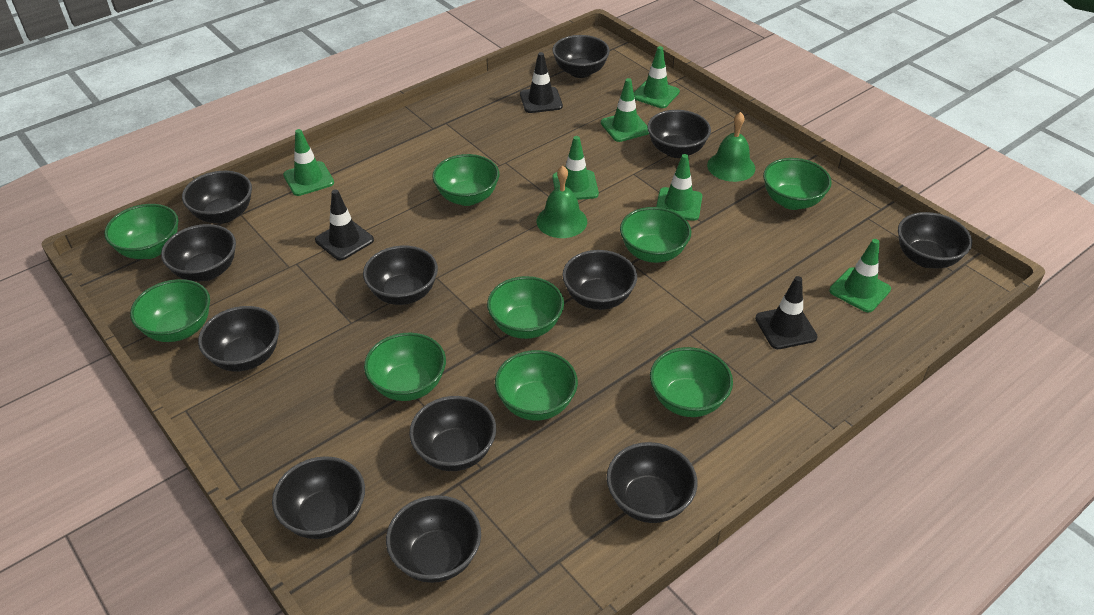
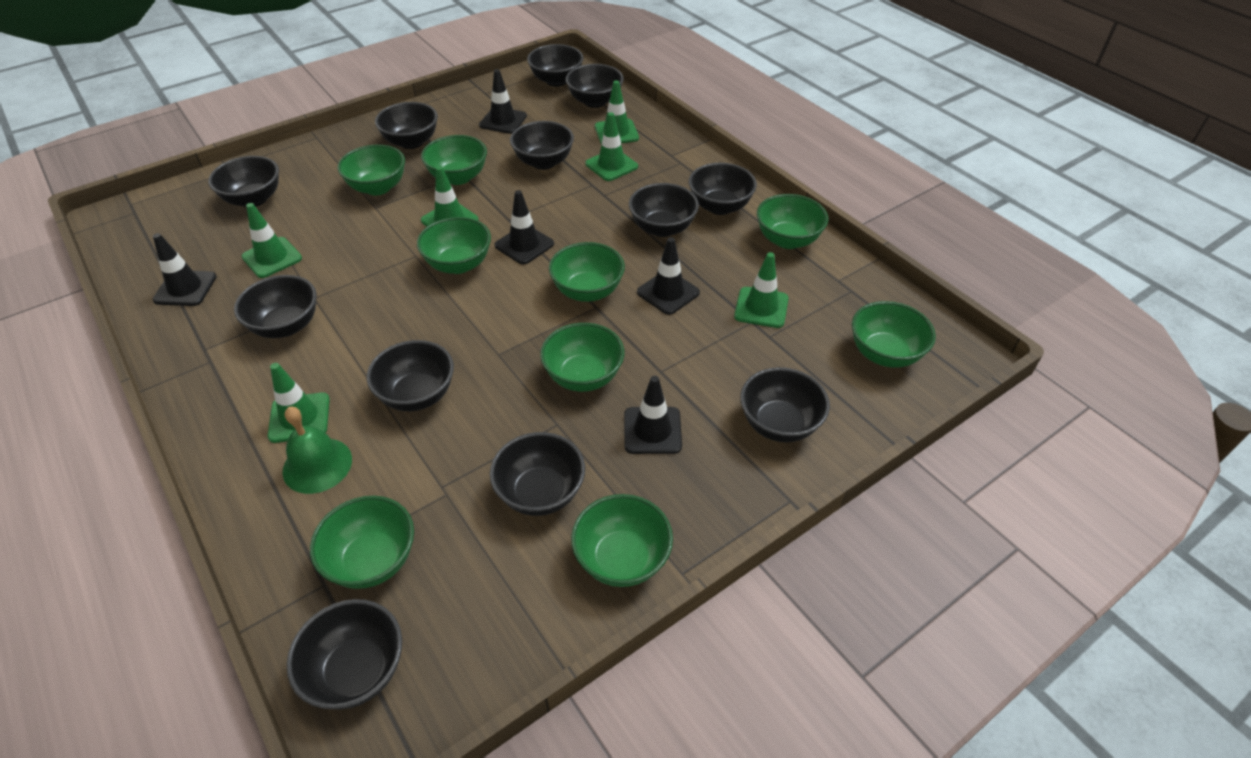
black traffic cone: [315,189,374,260] [520,52,563,113] [755,276,818,349] = 3 -> [153,233,217,306] [479,69,527,134] [494,190,554,265] [624,376,682,454] [637,237,700,315] = 5
green bell: [537,166,587,238] [707,112,756,182] = 2 -> [282,407,352,494] = 1

